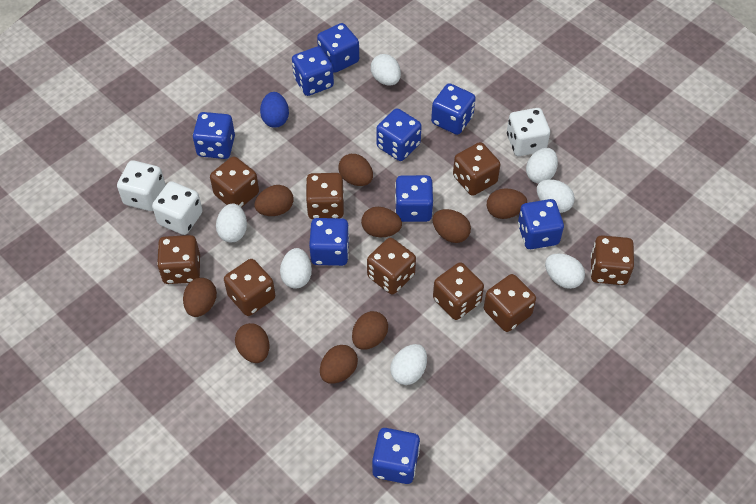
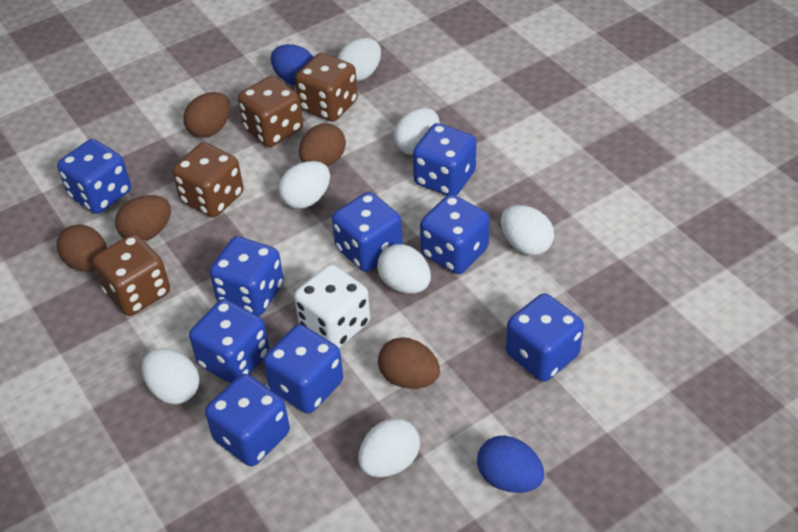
blue egg: [260,92,289,128] = 1 -> [271,44,314,86] [477,435,544,493] = 2
brown dice: [157,235,200,284] [210,156,259,208] [224,259,275,316] [306,173,344,219] [367,238,416,295] [433,262,484,320] [453,142,500,196] [484,274,536,332] [591,235,634,285] = 9 -> [93,234,170,316] [172,142,244,217] [238,76,303,147] [295,53,358,122] = 4
brown egg: [183,278,217,317] [235,323,269,363] [254,185,293,216] [320,345,358,384] [338,154,373,186] [352,311,388,350] [361,207,402,237] [433,209,471,243] [487,188,527,219] = 9 -> [57,224,107,272] [115,195,171,241] [183,92,230,138] [299,123,346,166] [378,337,440,389] = 5
white dice: [117,160,166,211] [152,182,203,235] [507,108,550,156] = 3 -> [294,265,370,348] = 1

